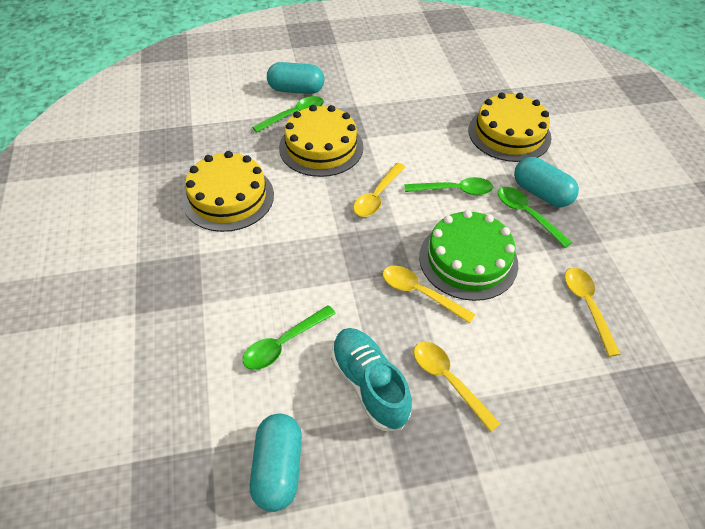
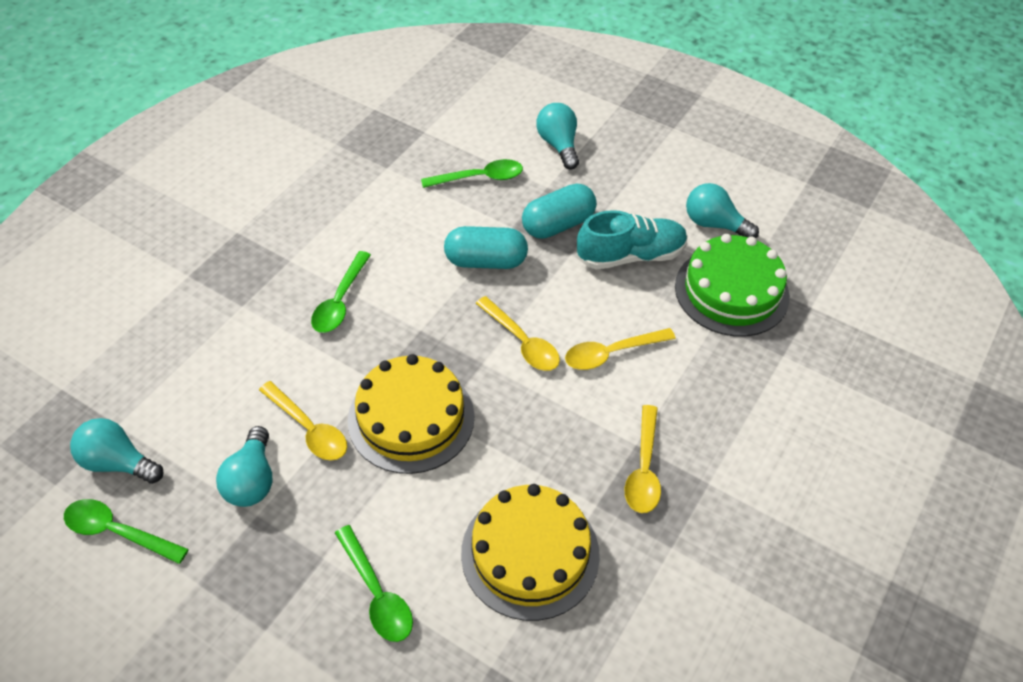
turquoise capsule: [250,414,302,512] [267,62,324,94] [514,157,579,207] = 3 -> [444,226,528,269] [522,184,597,239] = 2
turquoise light bulb: none = 0 -> [70,418,164,484] [216,426,272,507] [536,103,579,170] [686,183,759,238] = 4
yellow cake: [182,151,274,232] [279,105,363,177] [468,92,551,162] = 3 -> [348,354,474,474] [461,484,600,621] = 2

